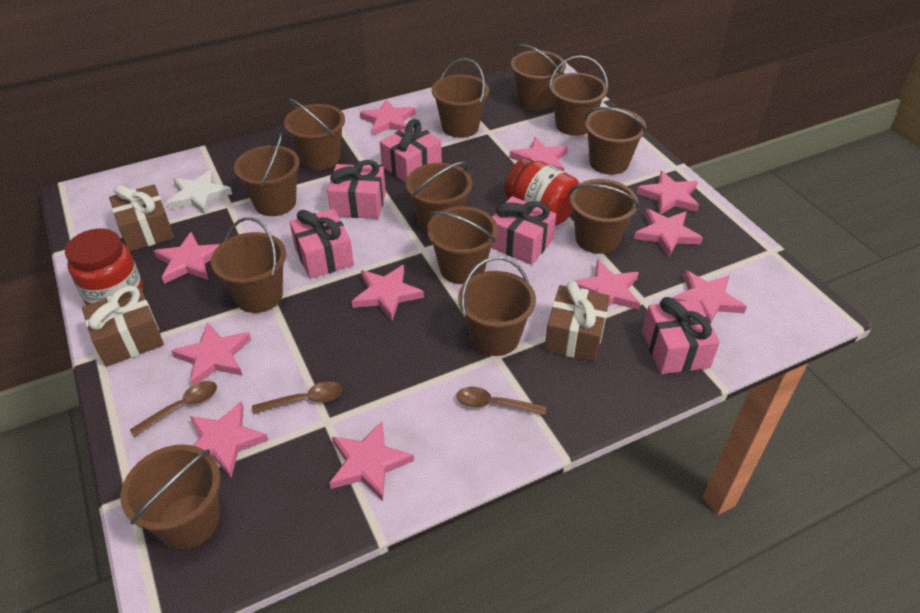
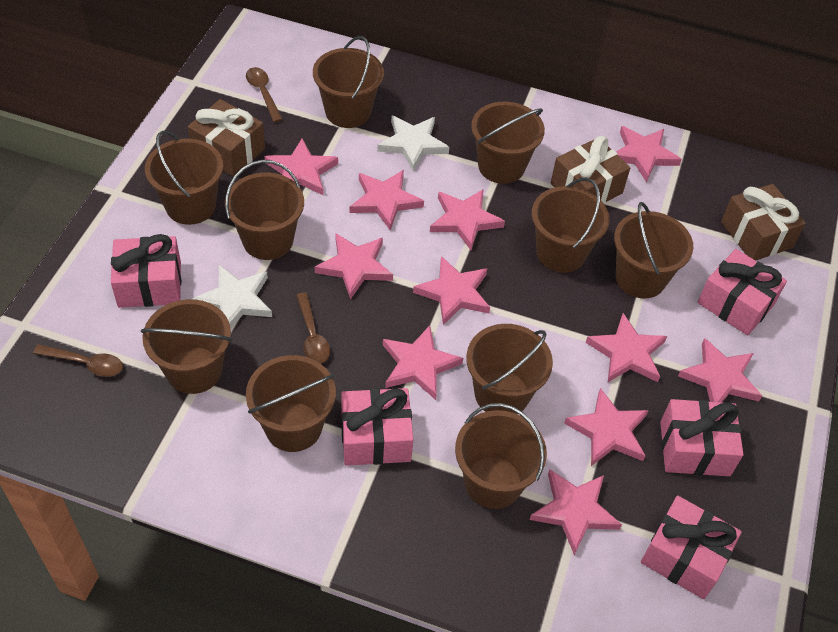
brown bucket: [120,444,220,550] [211,217,286,313] [234,133,300,216] [284,98,345,170] [406,162,472,233] [427,206,498,284] [432,58,489,138] [458,257,536,356] [511,44,566,111] [549,55,608,136] [569,179,639,254] [585,107,646,175] = 12 -> [141,299,232,394] [145,131,223,225] [225,160,304,260] [246,355,336,452] [313,36,384,128] [455,403,547,509] [466,324,553,414] [471,102,545,184] [532,178,610,273] [614,202,693,298] = 10
red jar: [65,228,143,305] [504,158,579,225] = 2 -> none = 0
white star: [167,170,232,215] = 1 -> [192,265,272,329] [377,116,449,171] = 2

